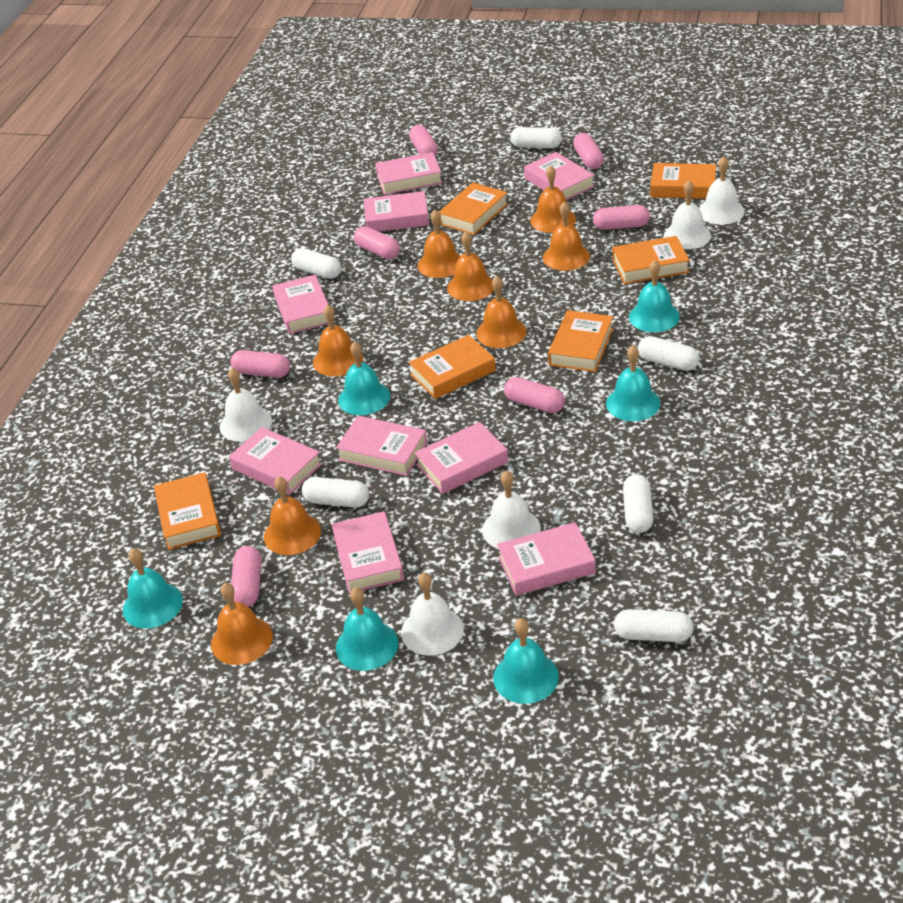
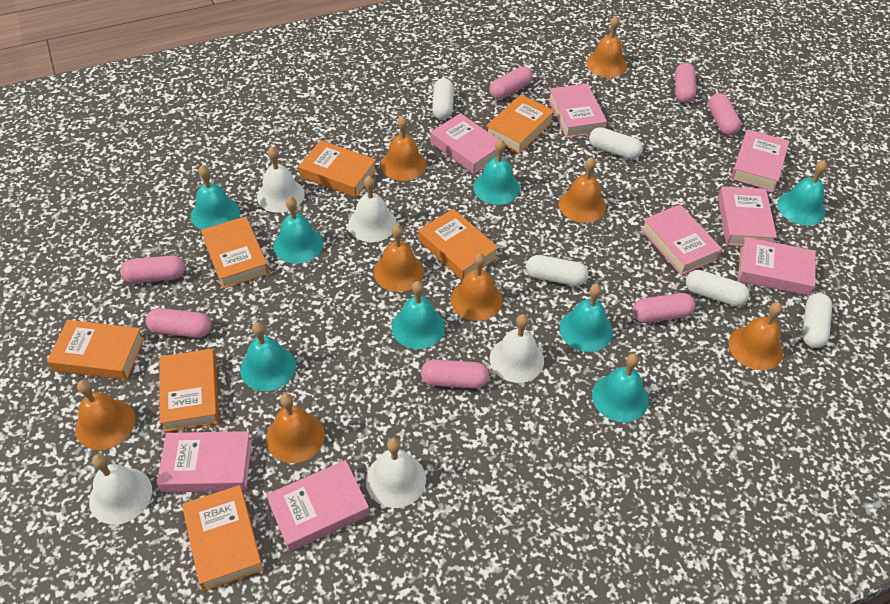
orange book: [154,472,221,550] [409,335,496,399] [439,182,508,235] [548,310,613,372] [612,236,690,284] [650,163,716,199] = 6 -> [47,320,144,380] [159,349,219,432] [182,485,263,591] [201,216,269,289] [298,140,377,197] [418,209,499,280] [486,95,555,154] = 7
pink book: [229,427,322,495] [272,275,329,334] [331,511,404,594] [336,416,428,476] [363,191,429,232] [375,152,442,195] [414,422,508,494] [497,522,596,596] [524,152,595,200] = 9 -> [157,431,252,492] [266,460,370,552] [430,113,503,174] [548,83,607,138] [641,205,722,275] [718,186,777,246] [731,129,789,191] [738,237,816,296] = 8
turquoise bell: [123,548,183,629] [336,587,399,671] [338,341,390,415] [493,618,559,704] [606,345,660,421] [629,260,680,332] = 6 -> [191,165,240,230] [240,322,296,391] [273,197,323,263] [392,281,445,349] [473,139,520,205] [559,284,613,352] [592,353,649,422] [777,160,827,226] = 8
white capsule: [291,248,341,279] [302,477,369,508] [510,127,562,148] [614,609,694,642] [623,474,653,533] [638,336,699,371] = 6 -> [432,78,454,120] [526,255,588,286] [589,127,643,159] [686,270,750,306] [802,293,832,348] = 5

